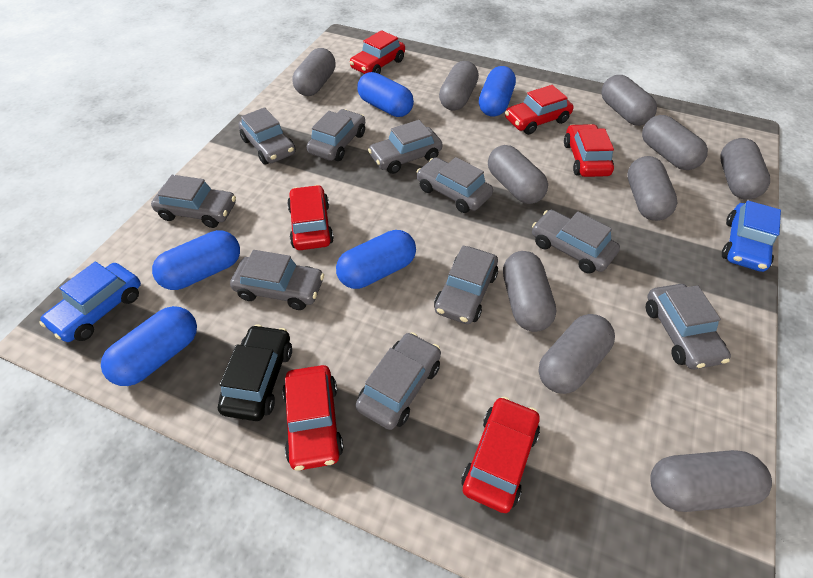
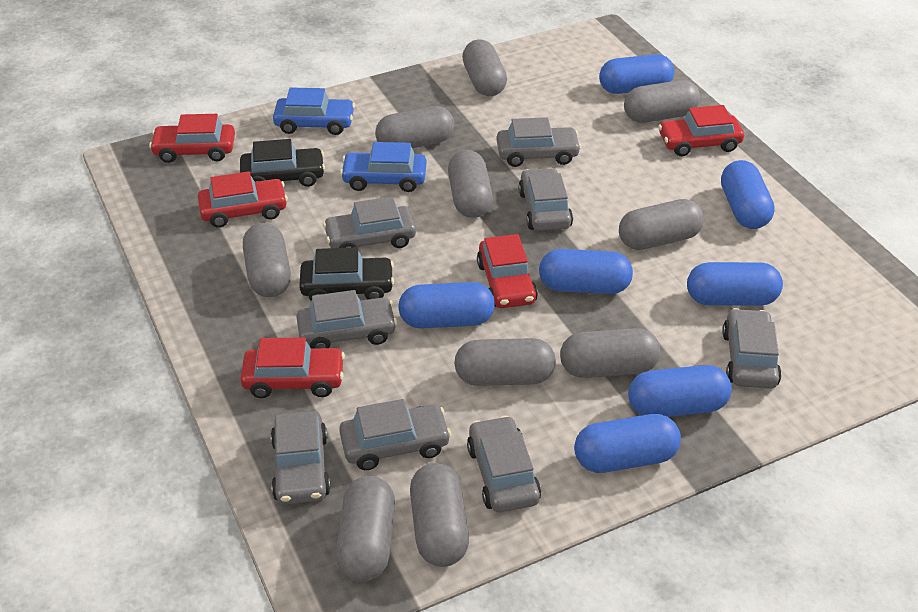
black car: [218,324,292,421] = 1 -> [240,139,325,187] [299,247,394,301] = 2
blue capsule: [101,306,197,386] [152,230,240,290] [336,230,416,289] [357,72,414,117] [479,66,516,117] = 5 -> [398,282,495,329] [539,249,633,294] [574,414,681,473] [599,54,674,94] [628,365,732,417] [687,262,783,306] [721,160,775,229] = 7
grey car: [151,175,236,228] [230,250,324,310] [239,107,296,165] [307,109,365,161] [356,332,441,430] [368,120,443,174] [417,157,493,213] [434,246,498,324] [532,210,620,274] [646,284,731,369] = 10 -> [271,411,331,504] [296,290,397,349] [323,197,416,248] [339,399,451,470] [467,416,541,512] [497,117,581,167] [518,168,573,231] [722,308,782,389] = 8
red car: [282,365,343,471] [287,185,334,250] [350,30,405,74] [461,397,540,513] [505,85,573,135] [564,124,614,177] = 6 -> [149,114,235,163] [198,171,288,228] [240,337,345,398] [477,234,538,308] [658,105,744,156] = 5

